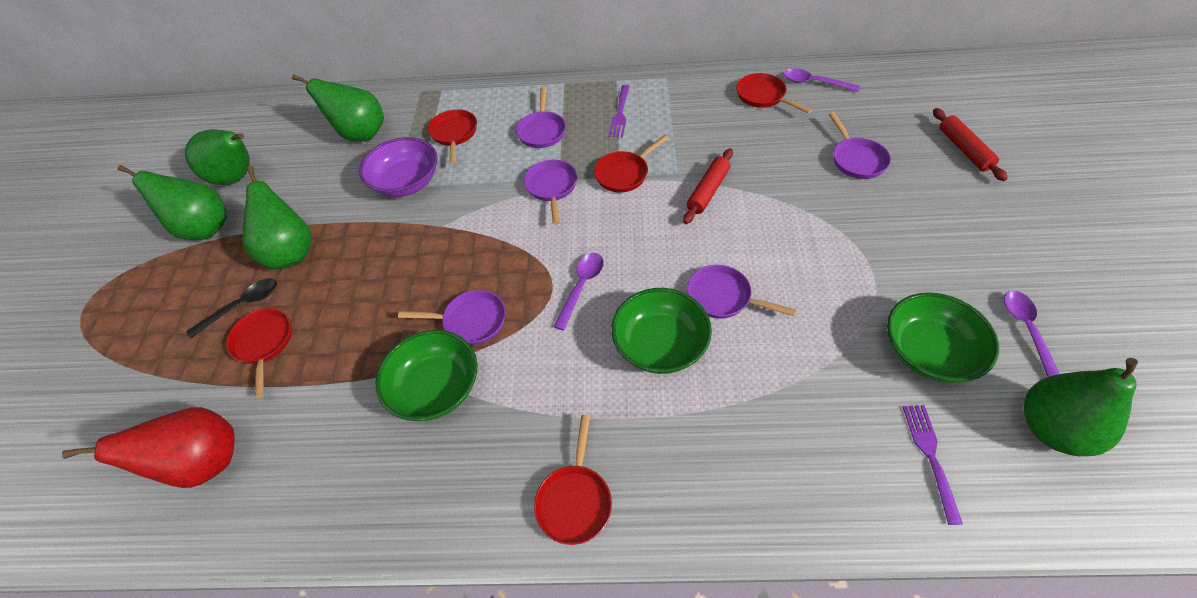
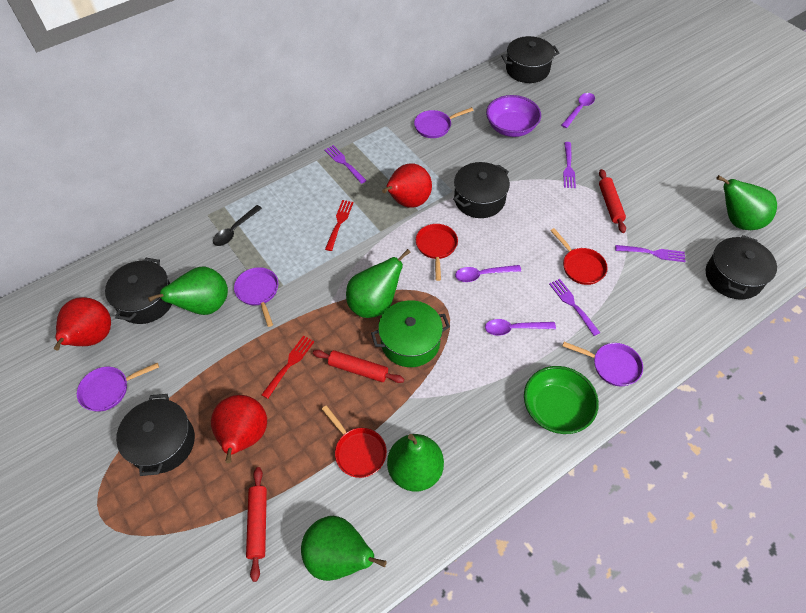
black pot: none = 0 -> [105,258,172,324] [116,394,195,476] [453,162,510,218] [501,36,559,83] [706,235,777,300] = 5
green bowl: [375,330,477,421] [611,288,712,374] [887,293,999,383] = 3 -> [524,366,599,434] = 1
green pot: none = 0 -> [371,300,450,367] = 1
purple fork: [608,85,630,138] [903,405,963,525] = 2 -> [324,145,367,184] [549,279,600,336] [563,142,576,188] [615,245,686,262] = 4
purple pan: [398,290,506,345] [516,87,566,148] [524,160,577,225] [687,265,796,319] [829,112,891,179] = 5 -> [77,363,159,412] [234,267,278,327] [414,107,474,138] [563,342,643,387] = 4
red fork: none = 0 -> [261,336,314,399] [325,200,354,251] = 2
red pan: [226,308,292,398] [428,109,477,164] [534,415,612,545] [594,135,669,192] [736,73,812,114] = 5 -> [322,405,387,478] [416,224,458,281] [551,228,608,285] = 3
red pear: [62,407,235,488] = 1 -> [54,297,111,350] [211,395,267,463] [382,164,432,208] = 3
red rolling pin: [683,148,733,224] [933,108,1008,181] = 2 -> [246,467,267,582] [313,350,404,383] [599,169,626,233] = 3

